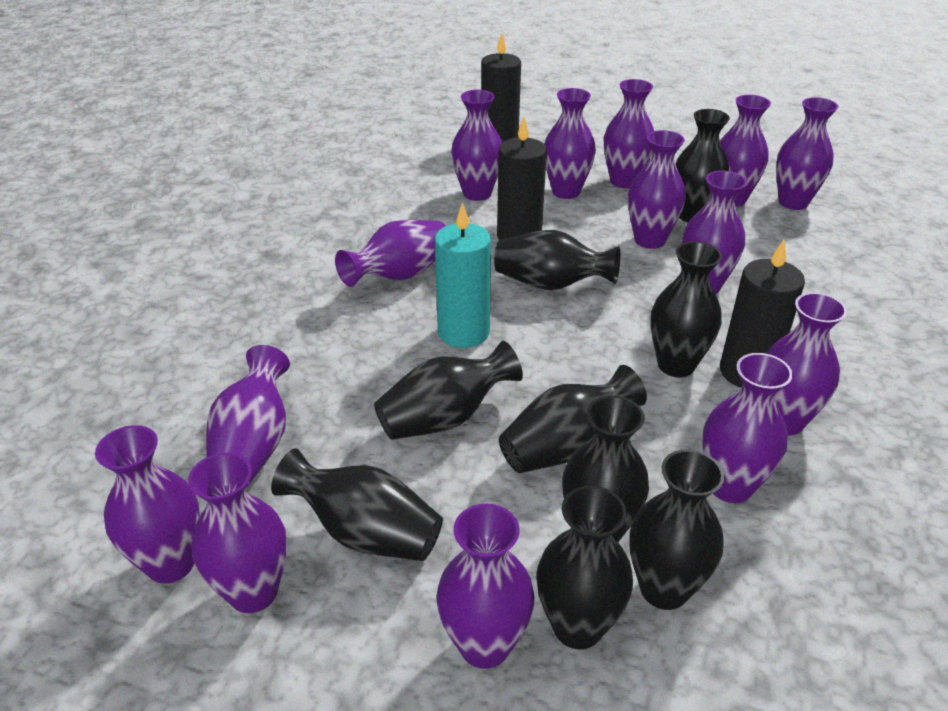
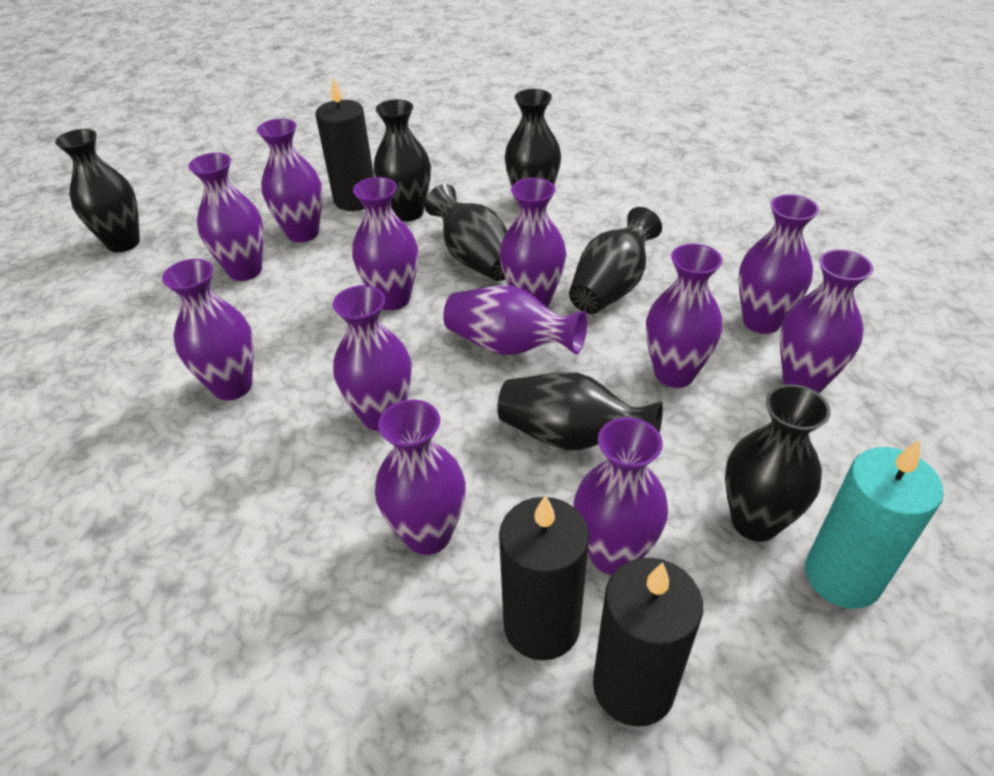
black vase: [271,448,443,561] [374,341,523,440] [494,230,620,290] [499,365,647,473] [536,486,633,649] [562,396,649,542] [629,449,725,610] [651,241,722,377] [676,109,730,222] = 9 -> [55,129,140,252] [374,99,431,221] [425,184,507,281] [497,372,663,450] [505,89,561,205] [569,207,662,314] [725,384,831,542] = 7
purple vase: [95,425,200,584] [188,452,287,613] [206,345,290,488] [335,220,446,287] [436,504,535,669] [451,90,502,201] [544,88,596,199] [604,79,654,188] [628,130,686,249] [682,171,747,294] [702,353,793,503] [720,95,771,207] [766,292,847,435] [776,97,838,210] = 14 -> [162,259,254,400] [189,153,264,281] [257,119,322,243] [333,285,412,431] [352,177,418,310] [375,400,466,555] [443,286,587,355] [500,178,566,307] [573,417,668,575] [646,243,723,388] [738,194,819,334] [780,249,874,393] = 12

